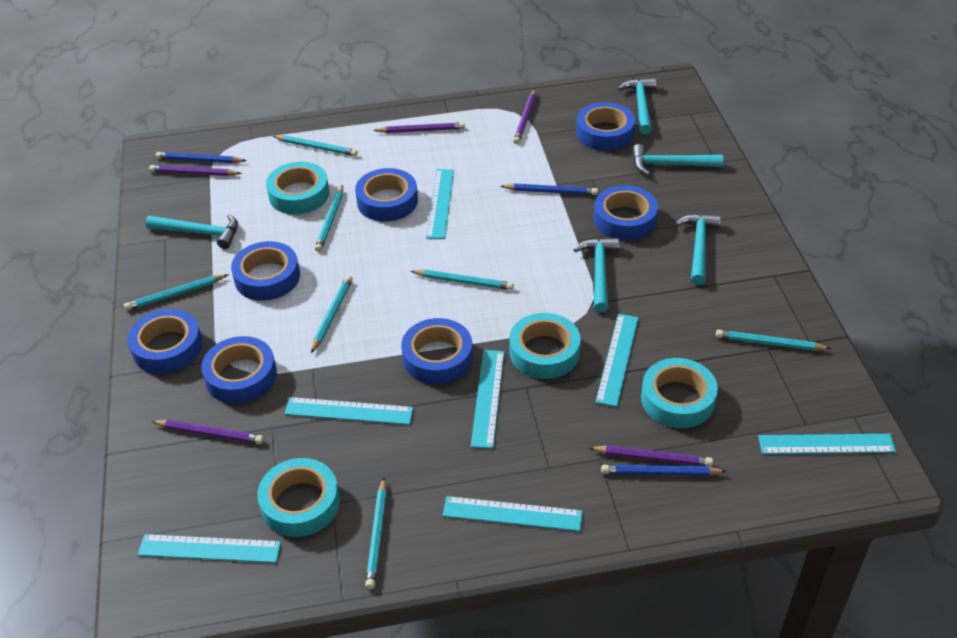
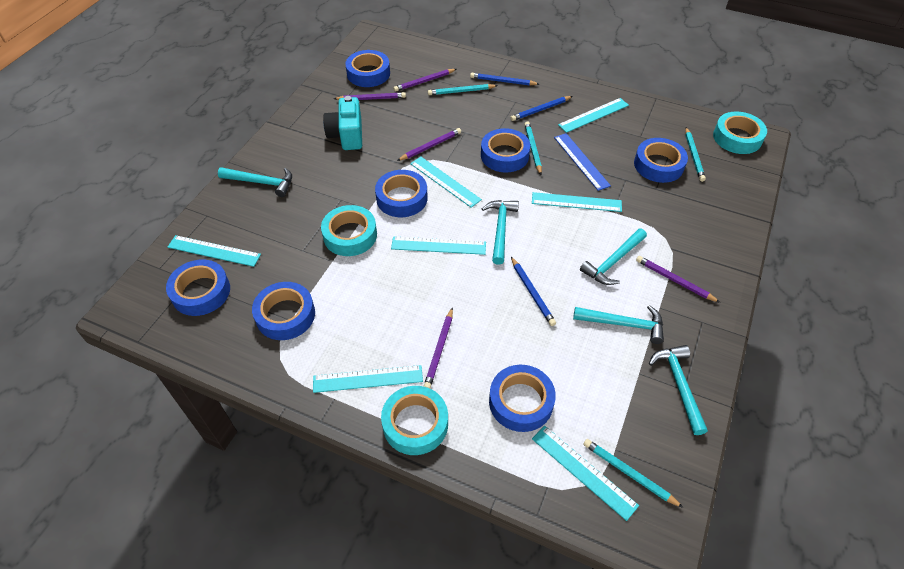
blue ruler: none = 0 -> [554,133,611,191] = 1
turquoise camera: none = 0 -> [323,96,362,150] = 1
turquoise pencil: [124,274,229,311] [273,135,358,156] [311,275,353,353] [315,185,343,252] [365,478,387,589] [411,270,514,290] [716,330,831,351] = 7 -> [428,84,498,95] [525,121,542,175] [583,439,683,508] [685,127,706,182] = 4
turquoise tape: [257,458,340,537] [266,162,329,214] [509,313,581,379] [641,358,718,428] = 4 -> [321,205,377,256] [381,386,448,455] [713,111,767,154] = 3

